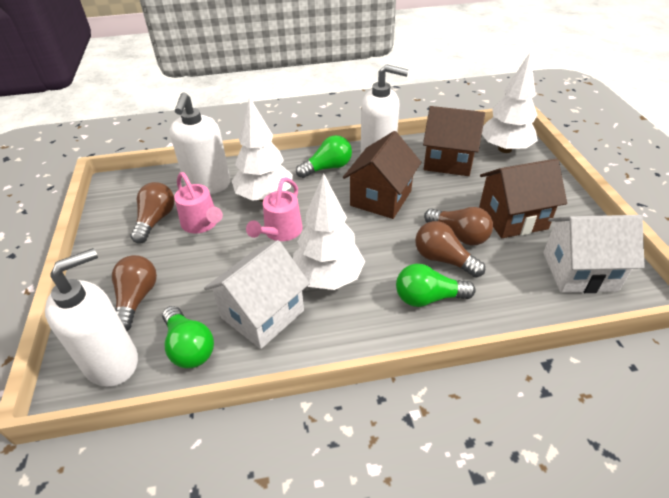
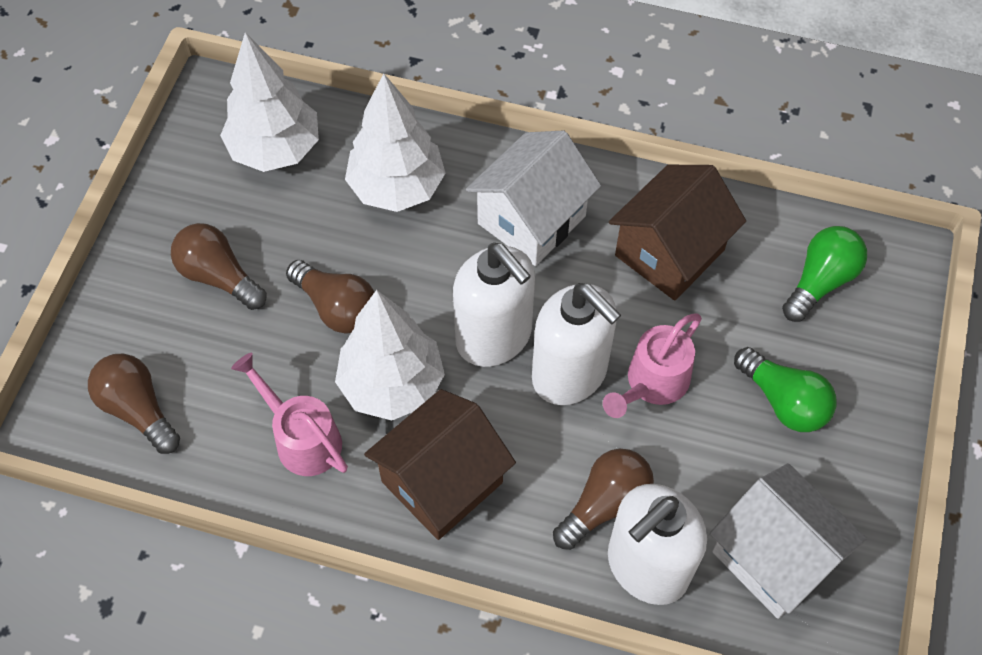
brown house: [343,131,421,219] [423,106,485,176] [479,159,567,238] = 3 -> [364,389,516,540] [609,165,746,301] = 2
green light bulb: [162,306,214,368] [296,135,352,178] [396,264,475,307] = 3 -> [734,347,836,432] [782,226,867,322] = 2

